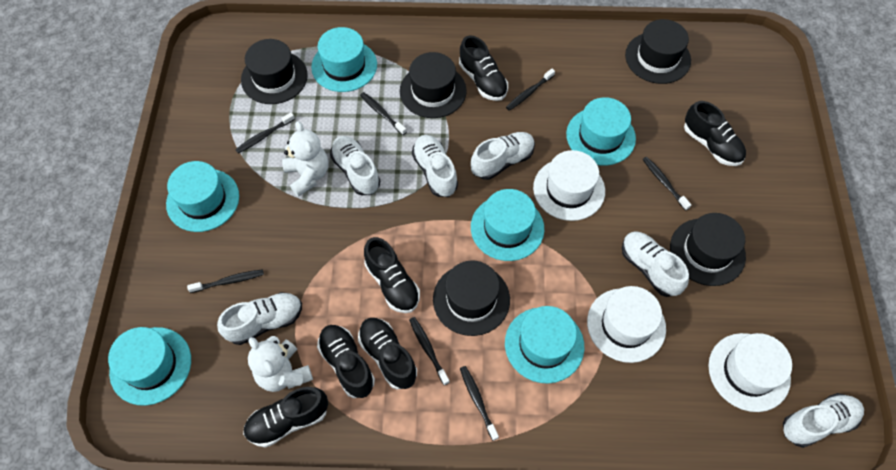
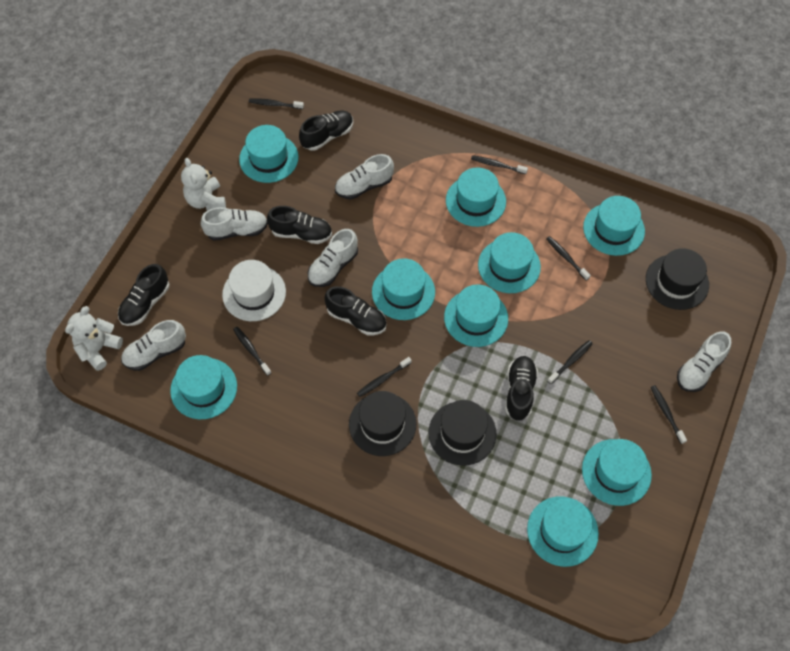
black hat: [241,39,308,104] [400,52,467,118] [433,260,510,336] [625,19,691,84] [670,213,746,286] = 5 -> [349,391,416,456] [428,400,497,465] [646,248,709,310] = 3
black shoe: [243,387,328,448] [317,325,375,398] [358,318,417,390] [364,237,420,313] [459,35,508,101] [684,101,746,166] = 6 -> [118,264,169,326] [267,206,332,244] [299,110,353,151] [324,286,387,335] [505,356,538,421] = 5
turquoise hat: [108,327,191,406] [166,161,239,232] [311,27,377,92] [471,189,544,261] [505,306,584,384] [566,97,636,166] = 6 -> [170,355,237,419] [239,125,299,183] [372,258,435,320] [444,284,508,347] [446,167,506,227] [478,232,541,293] [527,496,599,567] [582,439,652,506] [583,196,645,256] = 9
white hat: [533,150,605,221] [587,286,666,363] [708,333,792,412] = 3 -> [222,260,286,321] = 1
white shoe: [217,292,302,345] [330,136,380,196] [412,135,458,197] [471,132,535,180] [622,232,689,297] [783,393,864,448] = 6 -> [121,320,186,371] [201,207,268,241] [308,229,358,287] [335,154,394,199] [677,331,731,392] = 5

